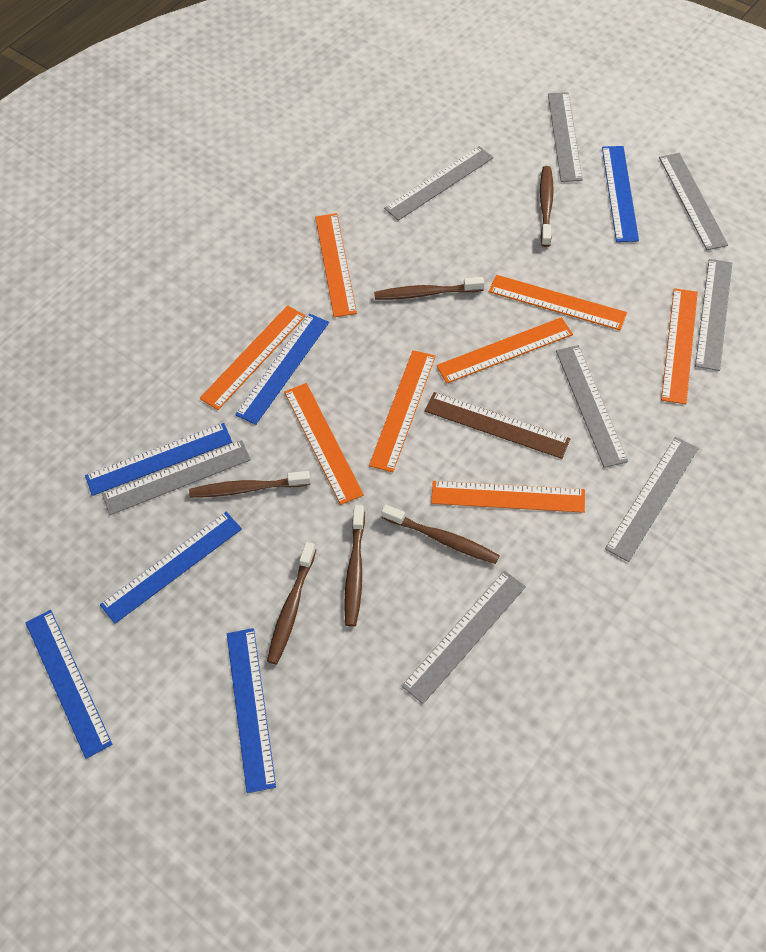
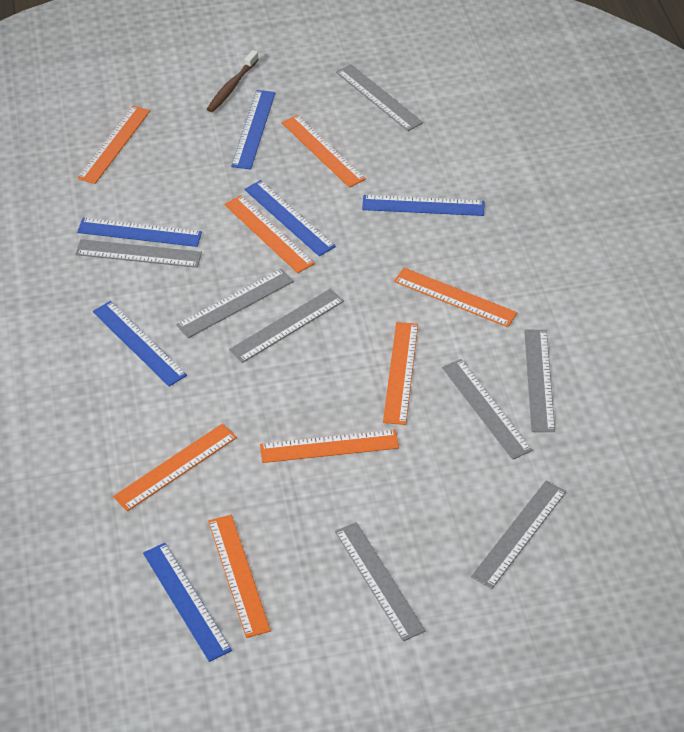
brown ruler: [424,392,570,459] = 1 -> none = 0
brown toothbrush: [189,471,310,498] [267,542,316,664] [344,505,365,627] [374,277,484,300] [381,505,500,564] [540,166,554,247] = 6 -> [207,50,259,112] = 1

